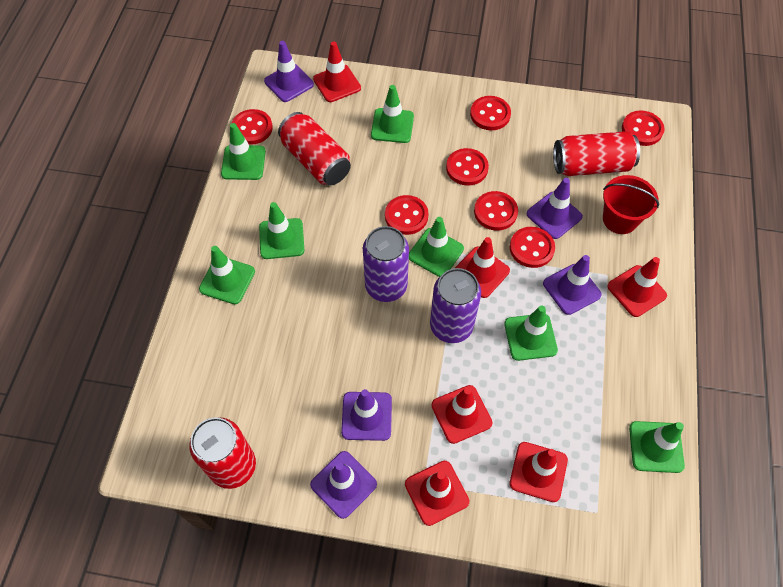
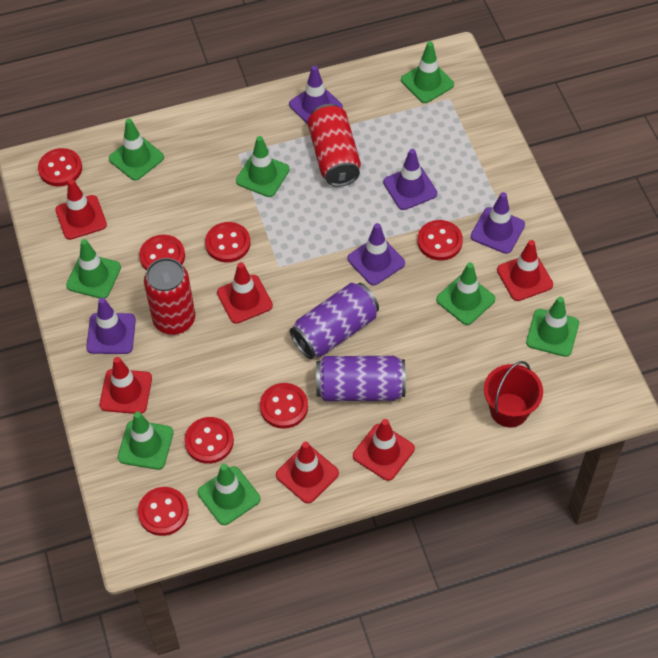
green traffic cone: [199,246,255,304] [221,123,266,180] [259,202,304,259] [371,85,414,143] [409,217,464,277] [504,305,558,361] [629,421,685,473] = 7 -> [66,239,121,299] [109,119,164,181] [118,412,174,470] [198,464,260,525] [236,136,290,197] [401,41,454,103] [436,263,495,325] [526,297,579,357] = 8
red can: [189,418,256,489] [278,112,351,185] [553,131,640,176] = 3 -> [144,258,195,335] [308,104,361,187] = 2

